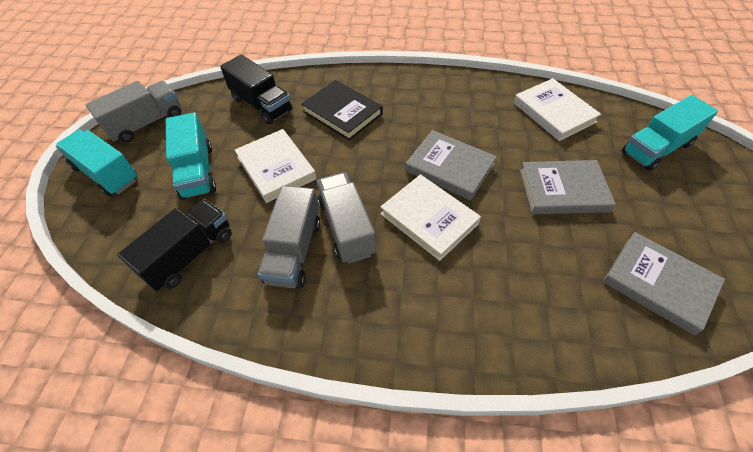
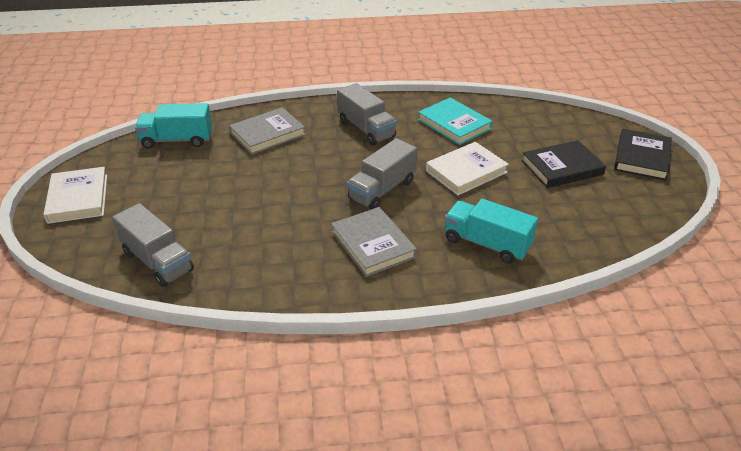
black book: [301,80,383,141] = 1 -> [521,140,606,188] [614,129,672,181] = 2
black truck: [118,199,232,291] [220,55,293,125] = 2 -> none = 0
grey book: [405,130,497,200] [520,160,616,214] [603,232,725,335] = 3 -> [229,107,306,155] [331,207,417,277] = 2
turquoise book: none = 0 -> [418,98,493,145] = 1
turquoise truck: [56,130,138,196] [166,112,216,200] [622,95,718,171] = 3 -> [135,103,212,149] [445,199,538,264] = 2
white book: [235,129,317,203] [380,174,481,261] [514,78,601,141] = 3 -> [43,167,107,224] [426,142,509,195] = 2

